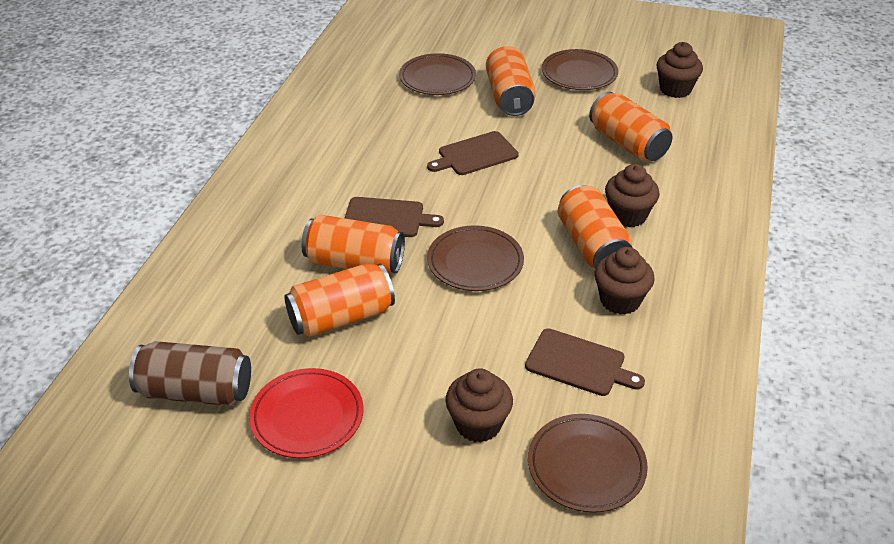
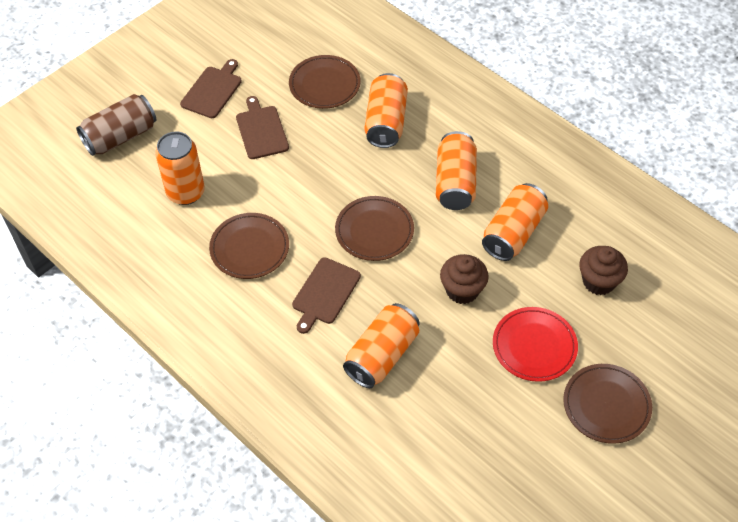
brown cupcake: [445,368,513,443] [595,247,655,315] [605,164,660,227] [656,42,703,98] = 4 -> [440,254,489,304] [579,246,628,295] = 2

